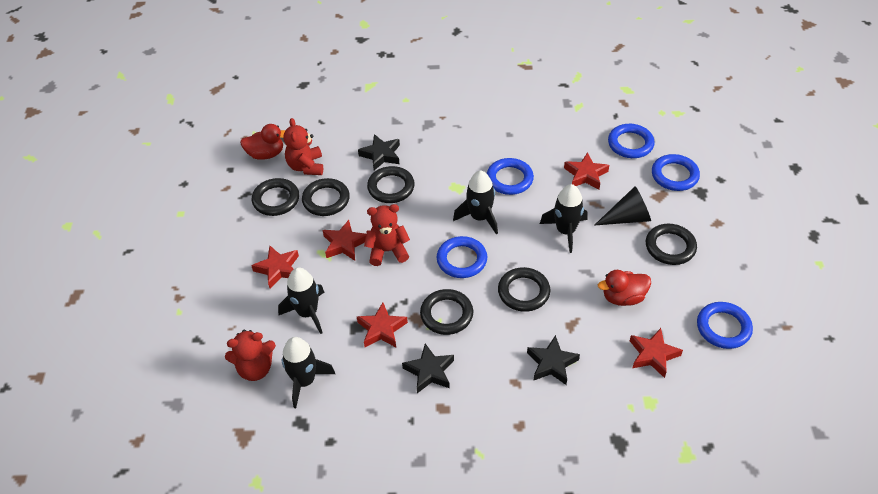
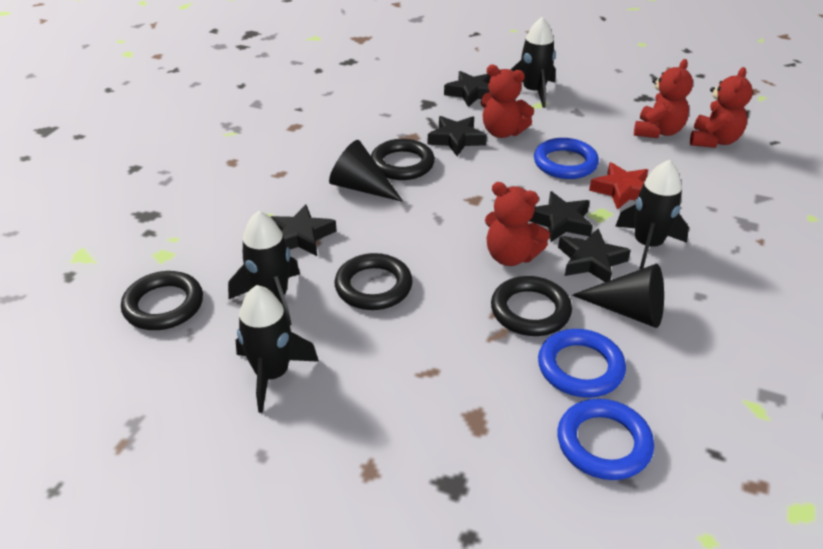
black cone: [594,186,651,226] = 1 -> [329,140,404,202] [572,264,664,328] = 2
black ring: [252,178,299,216] [302,178,350,216] [367,166,415,203] [420,289,473,335] [498,267,551,312] [646,224,697,265] = 6 -> [121,271,203,330] [335,253,413,310] [371,139,435,180] [491,276,572,336] = 4
black star: [358,134,400,171] [402,343,454,393] [527,335,580,385] = 3 -> [271,204,337,256] [428,116,487,156] [444,71,491,107] [530,191,593,242] [558,228,631,282] = 5
blue ring: [437,236,487,278] [487,158,534,195] [608,124,655,158] [652,154,700,191] [697,302,753,349] = 5 -> [534,138,599,179] [538,329,626,398] [557,399,654,480] = 3
red duck: [240,124,285,160] [598,270,651,306] = 2 -> none = 0
red star: [251,246,299,288] [323,220,366,261] [357,303,408,347] [564,152,609,190] [630,328,683,378] = 5 -> [589,162,648,210] = 1
red teddy bear: [225,330,276,381] [283,118,323,175] [364,204,410,266] = 3 -> [481,65,534,138] [485,182,550,266] [634,59,693,138] [690,67,753,148] = 4

